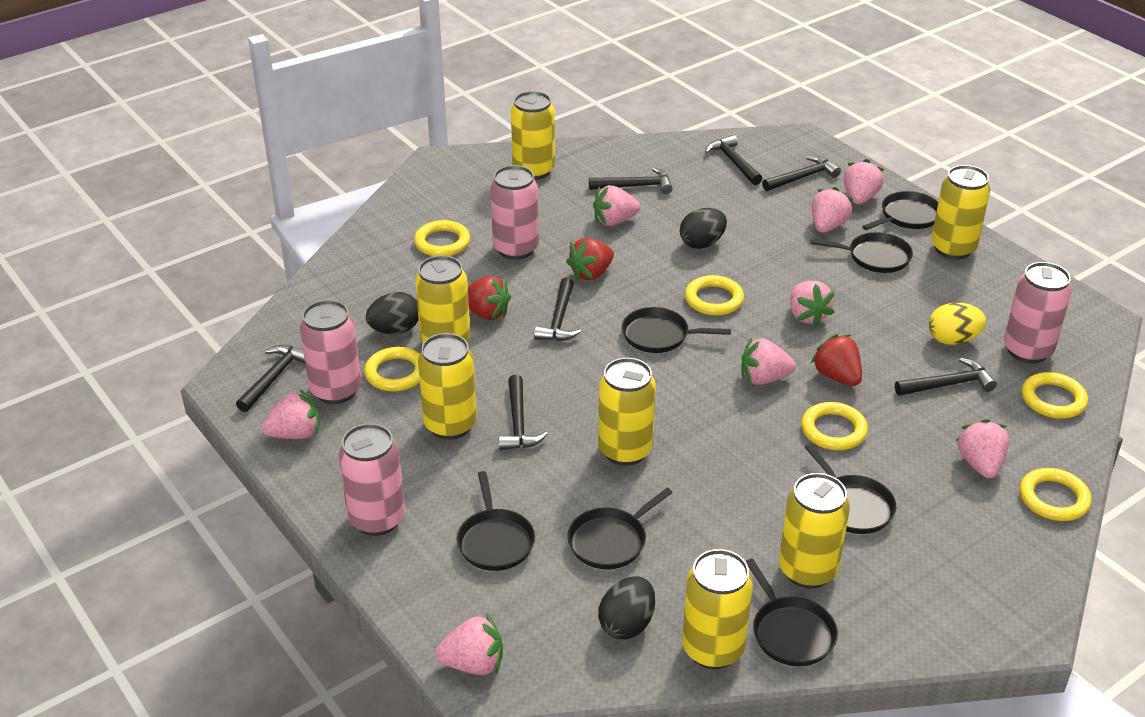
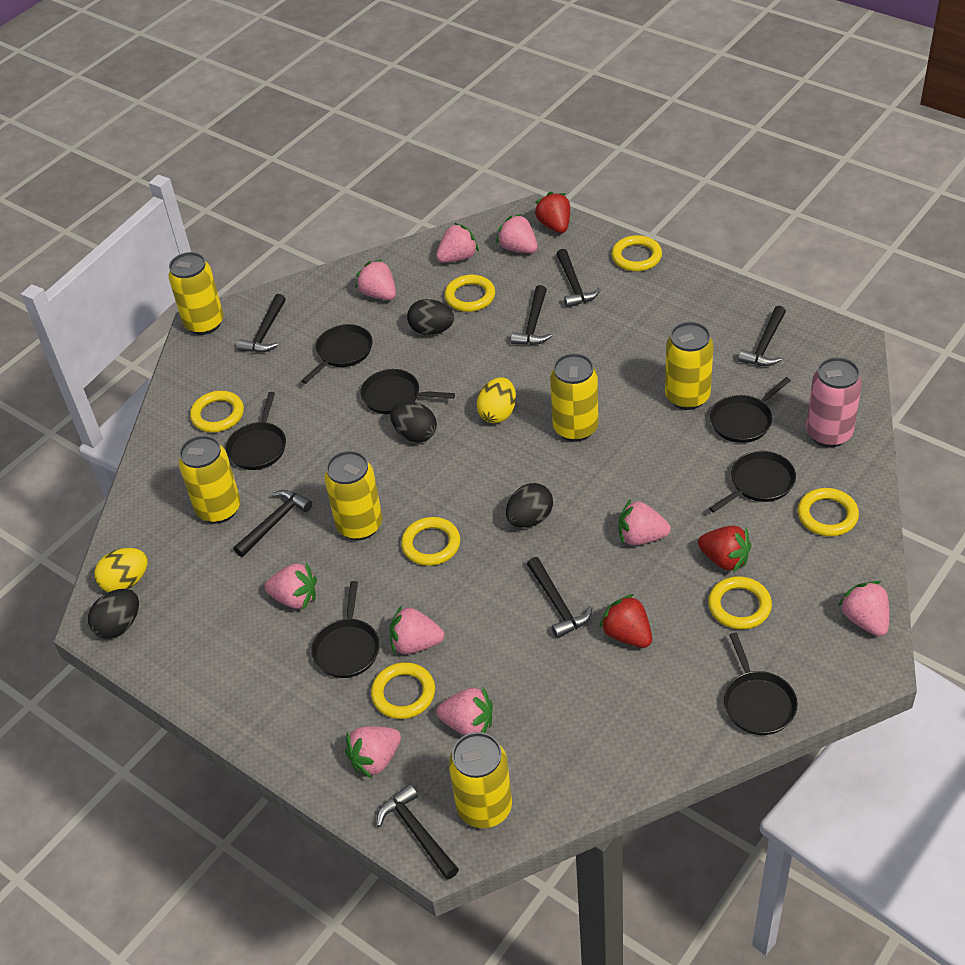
black egg: [366,292,419,334] [598,576,655,639] [680,208,727,249] = 3 -> [88,589,139,639] [390,401,437,442] [407,299,454,335] [506,483,553,528] = 4
pink can: [300,300,361,404] [339,423,405,536] [490,165,539,260] [1004,262,1072,363] = 4 -> [806,357,862,447] = 1
pink strawberry: [262,389,319,439] [435,613,503,675] [593,185,640,226] [741,338,796,385] [790,281,835,327] [812,187,853,233] [844,159,884,204] [956,419,1009,478] = 8 -> [264,562,317,610] [345,726,401,778] [356,259,396,300] [389,605,445,654] [436,223,479,263] [436,687,493,735] [496,214,538,253] [618,499,671,546] [838,581,889,636] = 9
yellow can: [415,255,471,344] [418,333,477,440] [511,91,555,180] [598,358,656,466] [682,549,753,669] [779,473,850,589] [931,165,990,260] = 7 -> [168,252,224,335] [179,435,241,524] [324,451,383,540] [449,732,512,828] [550,353,599,442] [665,322,714,410] = 6
yellow egg: [929,302,986,345] = 1 -> [94,548,148,592] [476,377,516,423] = 2
yellow ring: [364,347,420,392] [414,220,470,256] [685,275,744,316] [801,402,868,450] [1020,468,1091,521] [1022,372,1088,419] = 6 -> [190,391,244,432] [371,662,435,719] [401,517,460,566] [444,275,495,312] [612,235,662,271] [708,576,772,629] [798,488,859,536] = 7

